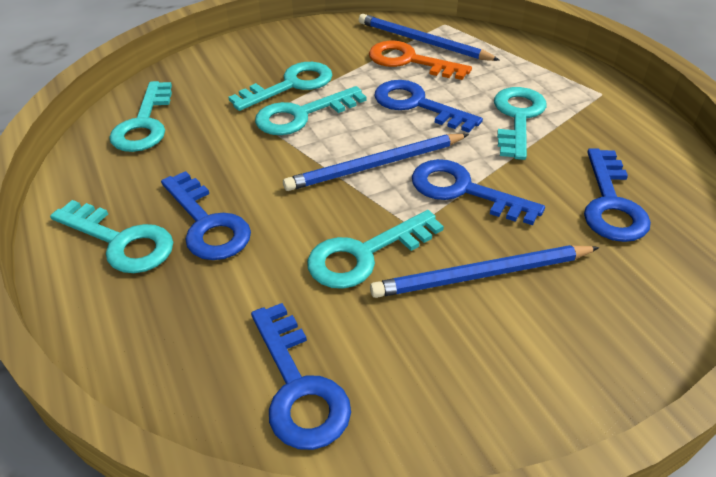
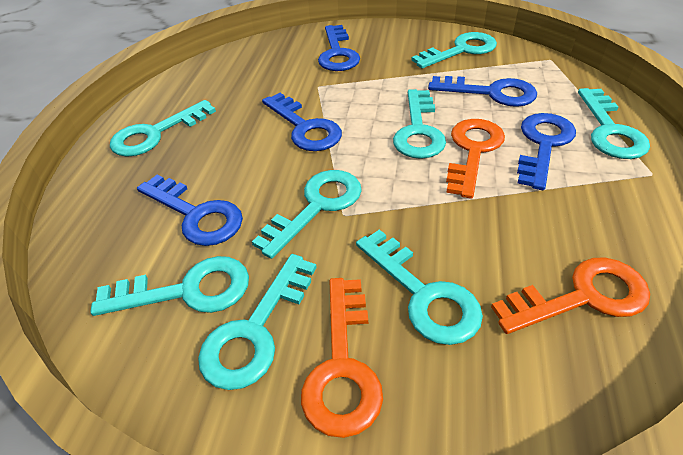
blue pencil: [283,134,469,191] [359,14,499,61] [370,245,600,298] = 3 -> none = 0
orange key: [369,41,472,80] = 1 -> [301,278,383,438] [446,119,505,199] [491,257,650,334] = 3
turquoise key: [50,200,173,273] [109,81,172,152] [228,62,332,111] [255,86,367,135] [307,210,444,289] [494,87,547,160] = 6 -> [91,256,249,316] [110,100,216,157] [198,254,317,390] [252,170,362,259] [356,229,483,345] [393,89,446,159] [411,32,497,68] [578,88,650,159] = 8

